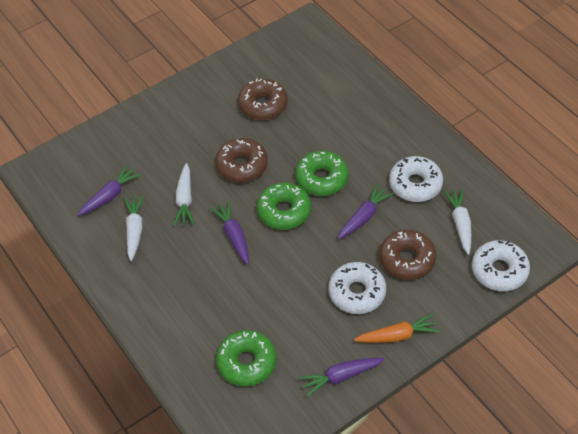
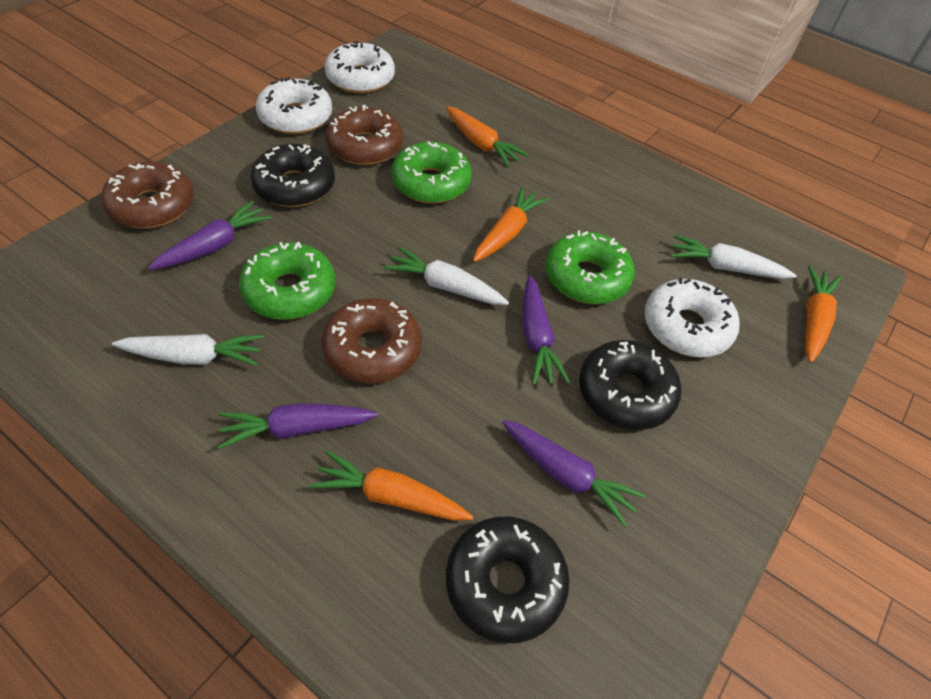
black donut: none = 0 -> [250,144,335,207] [446,517,570,643] [579,340,681,430] = 3
orange carrot: [354,313,440,343] = 1 -> [310,450,473,521] [446,107,528,167] [473,186,549,262] [805,266,841,363] = 4

